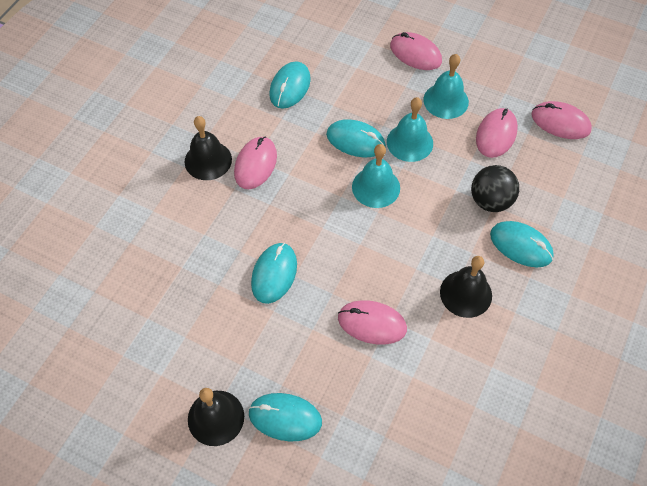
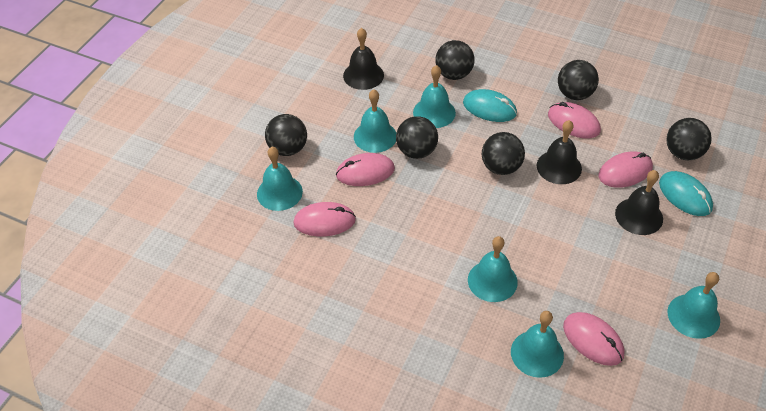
black ball: [471,165,519,212] = 1 -> [265,114,307,156] [396,116,438,159] [435,40,475,80] [482,132,525,175] [558,60,599,100] [666,118,712,160] = 6
turquoise bell: [352,144,400,208] [387,97,433,162] [423,54,469,119] = 3 -> [257,147,303,211] [354,89,396,153] [413,65,456,128] [468,236,518,302] [511,311,564,378] [667,272,720,339] = 6
turquoise mouse: [248,393,322,441] [251,243,297,304] [270,61,311,109] [326,119,386,157] [490,221,554,268] = 5 -> [463,89,517,122] [659,171,713,216] = 2

